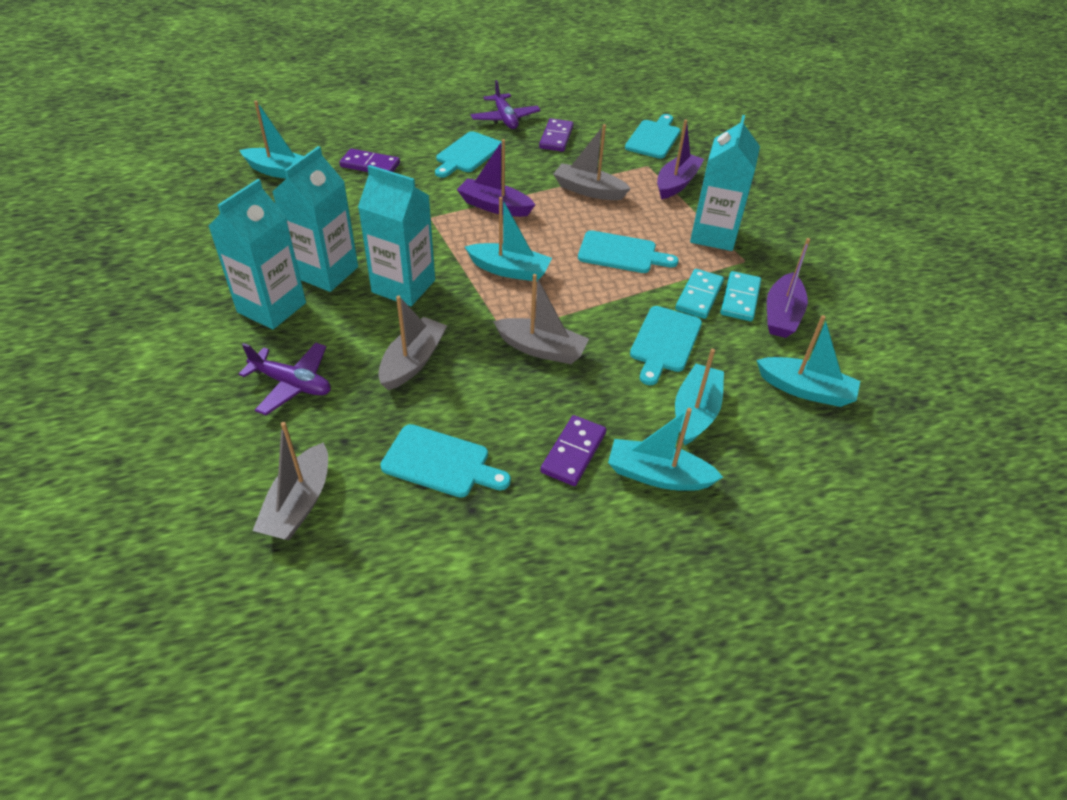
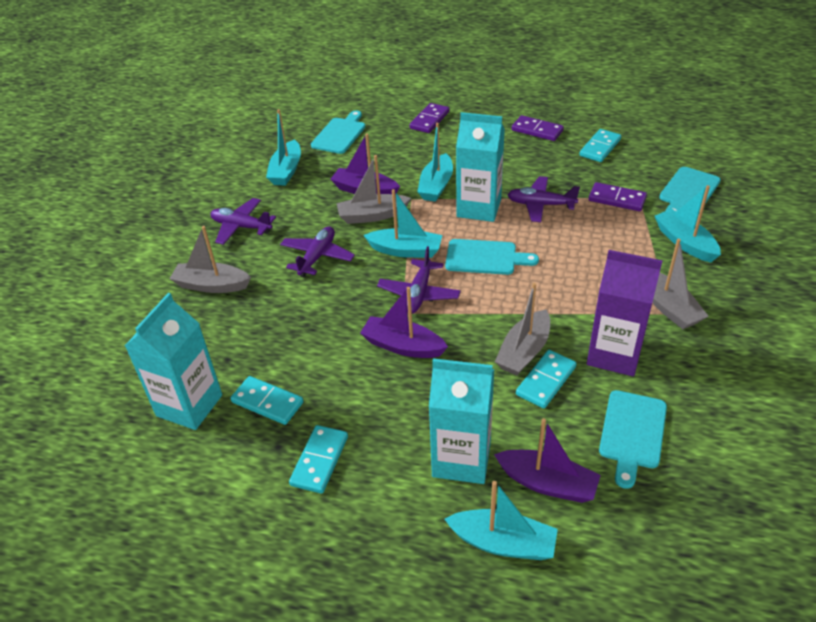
purple carton: none = 0 -> [587,250,663,376] = 1
purple plane: [239,342,331,415] [471,80,541,129] = 2 -> [210,198,276,245] [280,226,355,277] [377,246,461,314] [508,176,580,222] = 4
turquoise carton: [209,179,306,330] [273,146,358,292] [358,165,435,306] [690,115,760,251] = 4 -> [125,293,222,430] [429,359,494,484] [456,112,505,222] = 3
turquoise cutting board: [380,424,511,498] [435,131,502,178] [578,230,679,273] [625,114,680,159] [630,306,702,385] = 5 -> [311,110,365,154] [445,239,539,275] [599,390,667,489] [659,167,721,211] = 4
turquoise domino: [676,269,724,319] [721,271,761,321] = 2 -> [230,376,304,425] [289,425,348,494] [516,350,577,408] [579,129,621,162] = 4

